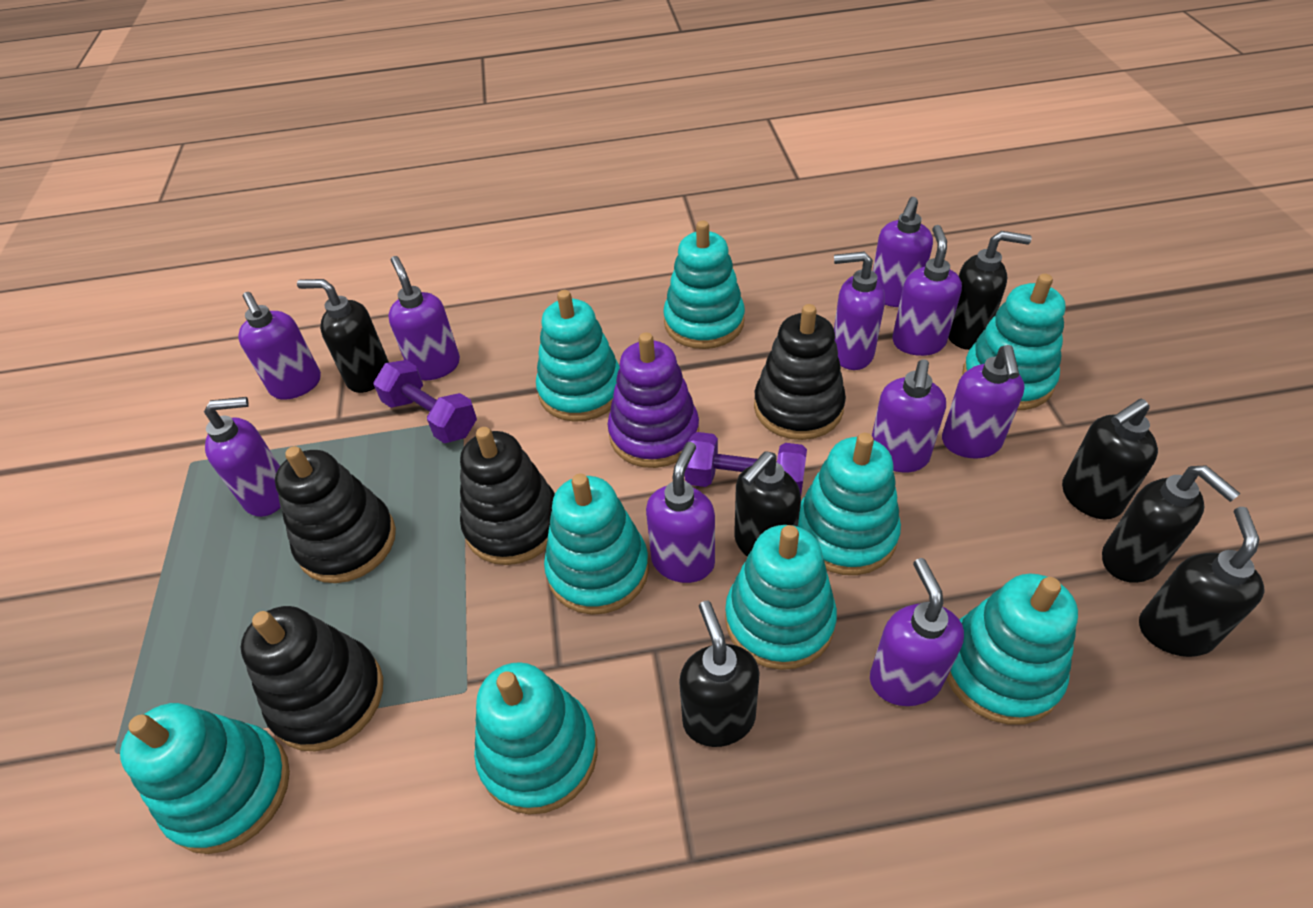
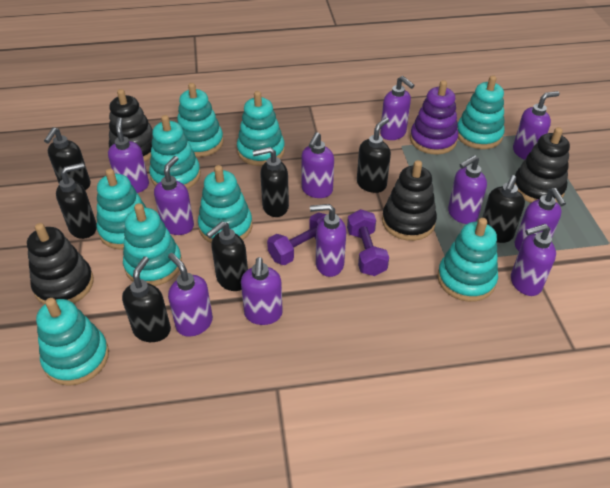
purple soap dispenser: [204,397,281,517] [238,292,321,400] [388,256,460,380] [646,442,715,583] [834,251,885,370] [870,558,964,706] [872,359,946,473] [873,197,933,307] [892,225,962,356] [942,345,1025,458] = 10 -> [108,117,149,193] [154,156,194,235] [168,253,213,337] [241,257,283,325] [301,132,334,198] [310,204,346,277] [380,76,415,140] [448,155,487,224] [511,224,556,296] [513,91,560,160] [514,188,566,251] = 11

